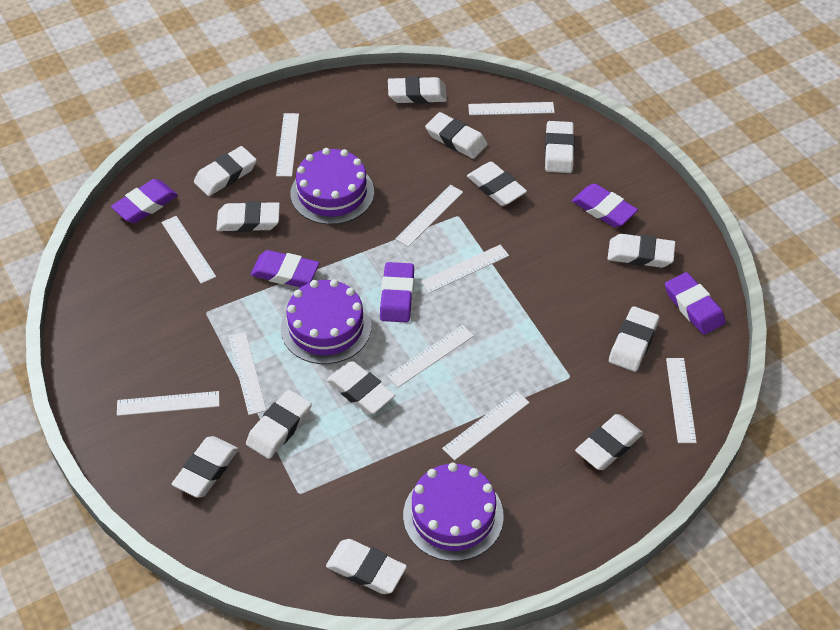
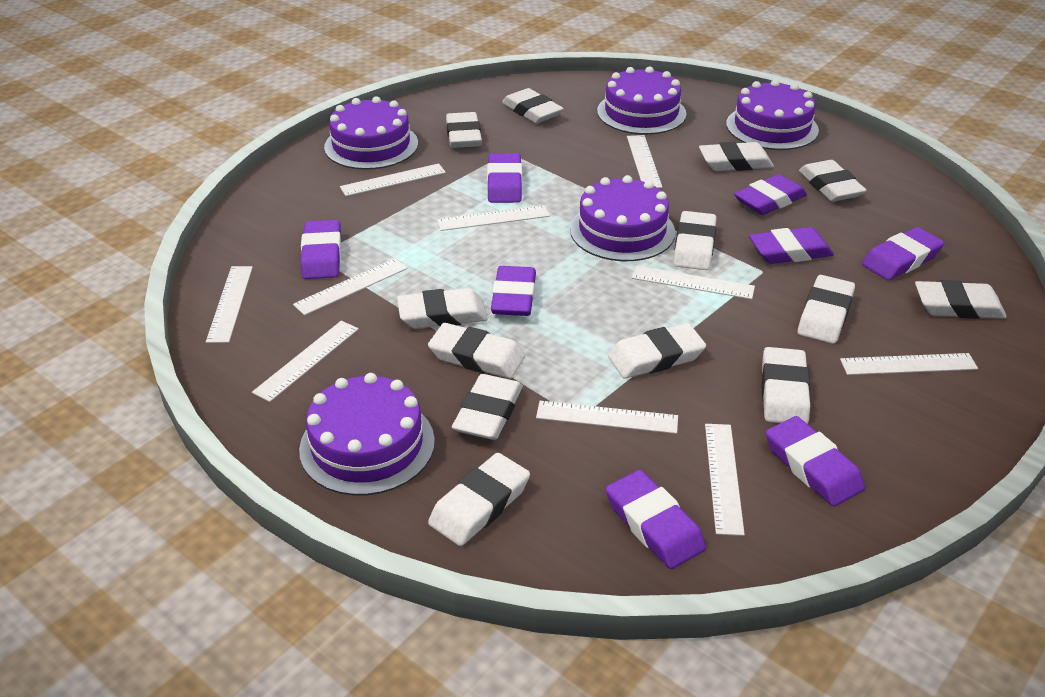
purple cake: [281,279,372,364] [291,148,374,225] [403,463,504,561] = 3 -> [299,373,435,496] [324,96,418,170] [570,175,675,261] [597,66,687,135] [726,80,819,150] = 5
purple eraser: [111,179,178,223] [251,250,319,288] [380,262,414,323] [572,184,638,227] [665,272,726,335] = 5 -> [301,220,341,279] [487,153,522,203] [491,266,536,316] [606,470,706,569] [734,174,807,215] [749,227,834,264] [766,416,865,506] [862,227,944,280] = 8

